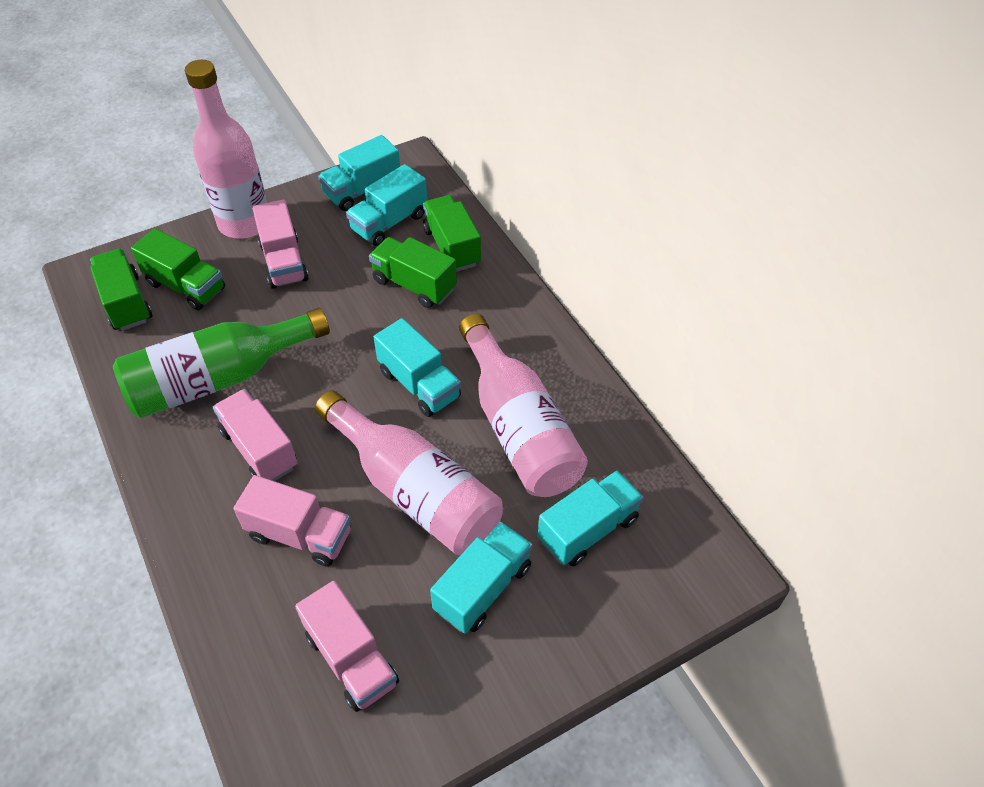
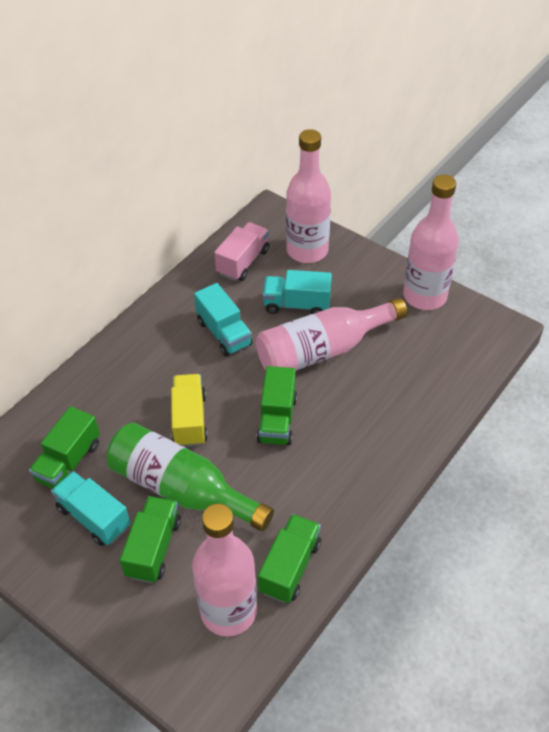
pink bottle: [185,60,267,239] [315,390,503,555] [459,314,588,497] = 3 -> [192,503,257,637] [256,298,407,371] [286,129,331,263] [403,175,459,310] = 4
pink truck: [213,389,298,481] [233,475,351,566] [252,199,309,289] [295,581,399,712] = 4 -> [214,222,269,281] = 1
turquoise truck: [318,135,400,211] [346,164,427,246] [374,318,461,417] [430,522,532,634] [538,471,643,567] = 5 -> [51,471,130,546] [194,283,253,357] [263,270,332,314] = 3
yellow truck: none = 0 -> [171,374,208,447] = 1

